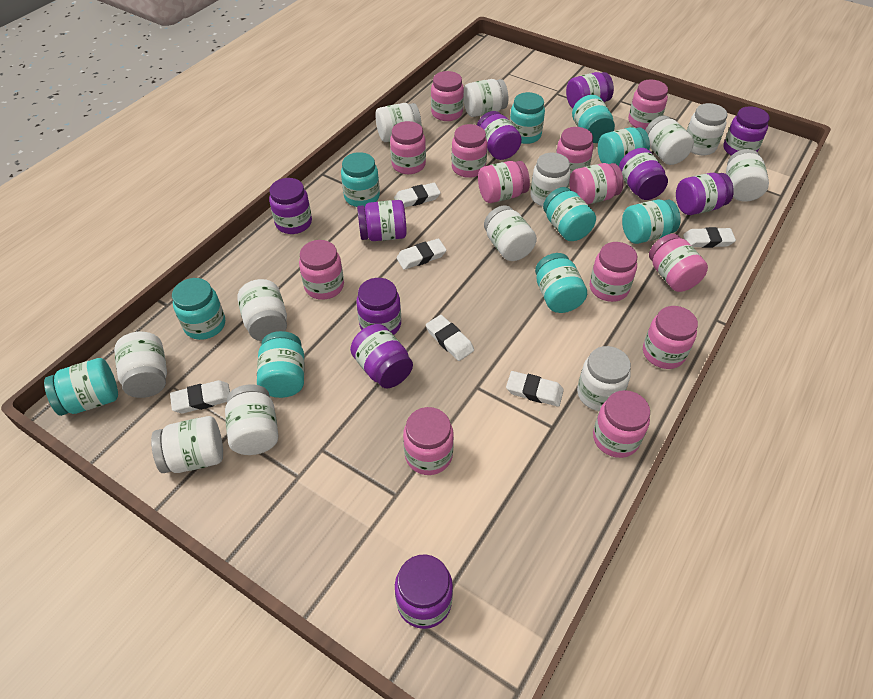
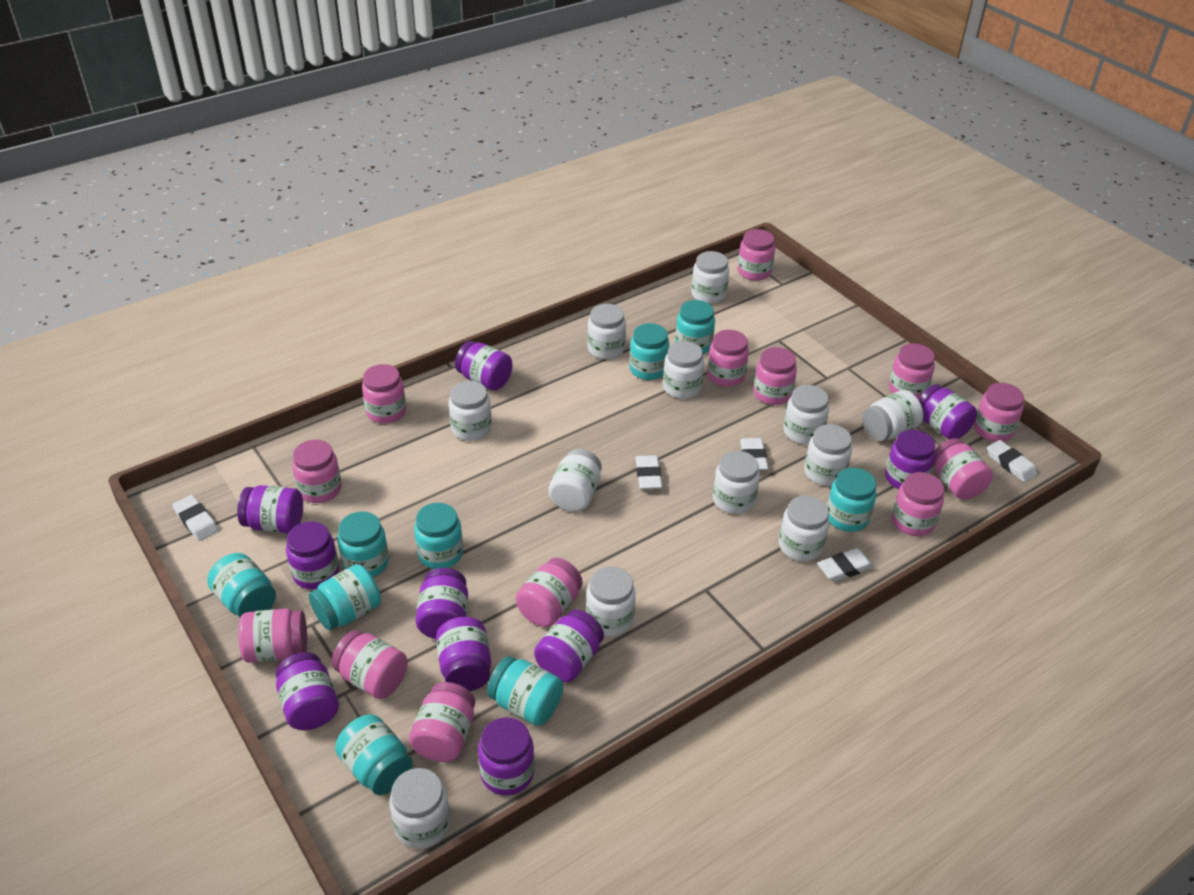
turquoise jar: [44,358,118,416] [172,278,225,340] [257,331,304,398] [341,152,380,207] [510,92,545,144] [535,253,587,313] [543,187,596,241] [572,95,615,143] [598,127,650,166] [622,200,680,244] = 10 -> [207,553,276,617] [309,564,381,630] [335,714,413,795] [337,511,389,577] [414,503,463,569] [487,656,563,726] [629,323,670,380] [675,300,715,354] [827,468,877,532] = 9
white eraser: [170,380,230,413] [394,183,441,208] [396,238,446,270] [426,315,474,361] [506,371,564,407] [683,227,736,248] = 6 -> [172,495,219,541] [636,455,662,489] [740,438,768,471] [817,548,874,582] [987,440,1037,482] = 5

